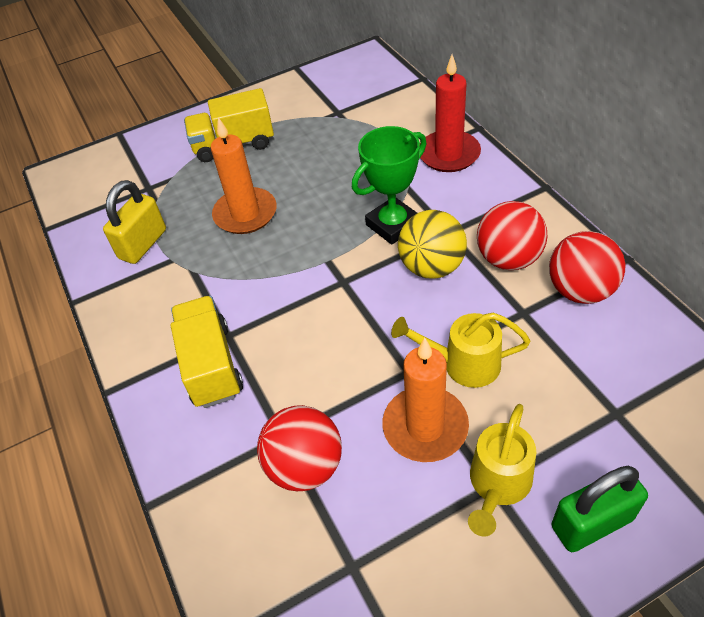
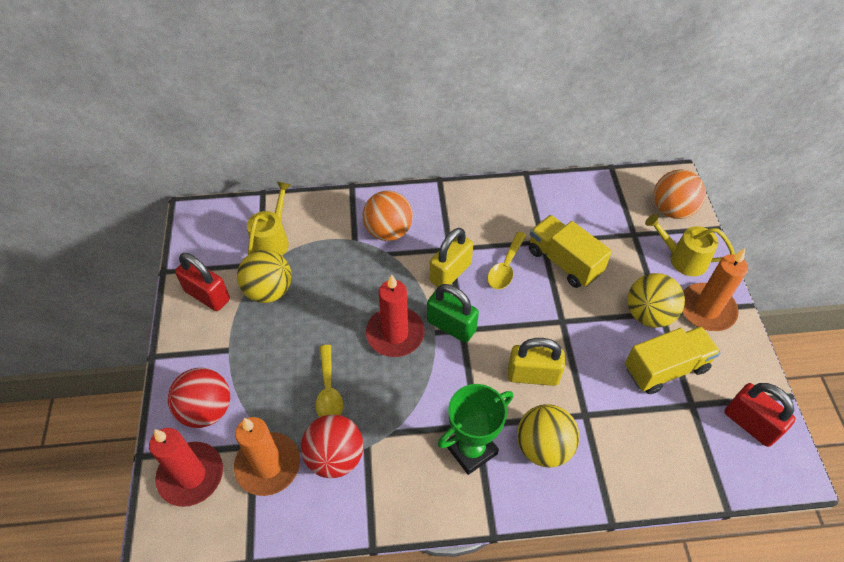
orange ball: none = 0 -> [363,191,413,241] [654,169,706,219] = 2
red ball: [257,405,342,491] [477,201,548,270] [549,231,625,304] = 3 -> [168,368,230,428] [301,415,363,478] = 2
red candle: [420,54,481,172] = 1 -> [149,428,223,507] [366,275,425,357] = 2
red padlock: none = 0 -> [175,253,230,311] [724,383,796,447] = 2
yellow ball: [398,210,467,279] = 1 -> [237,250,292,303] [517,404,580,467] [628,273,685,328] = 3
yellow padlock: [103,180,166,264] = 1 -> [430,228,473,287] [508,338,565,386] = 2
yellow spoon: none = 0 -> [316,345,343,417] [488,232,527,289] = 2

